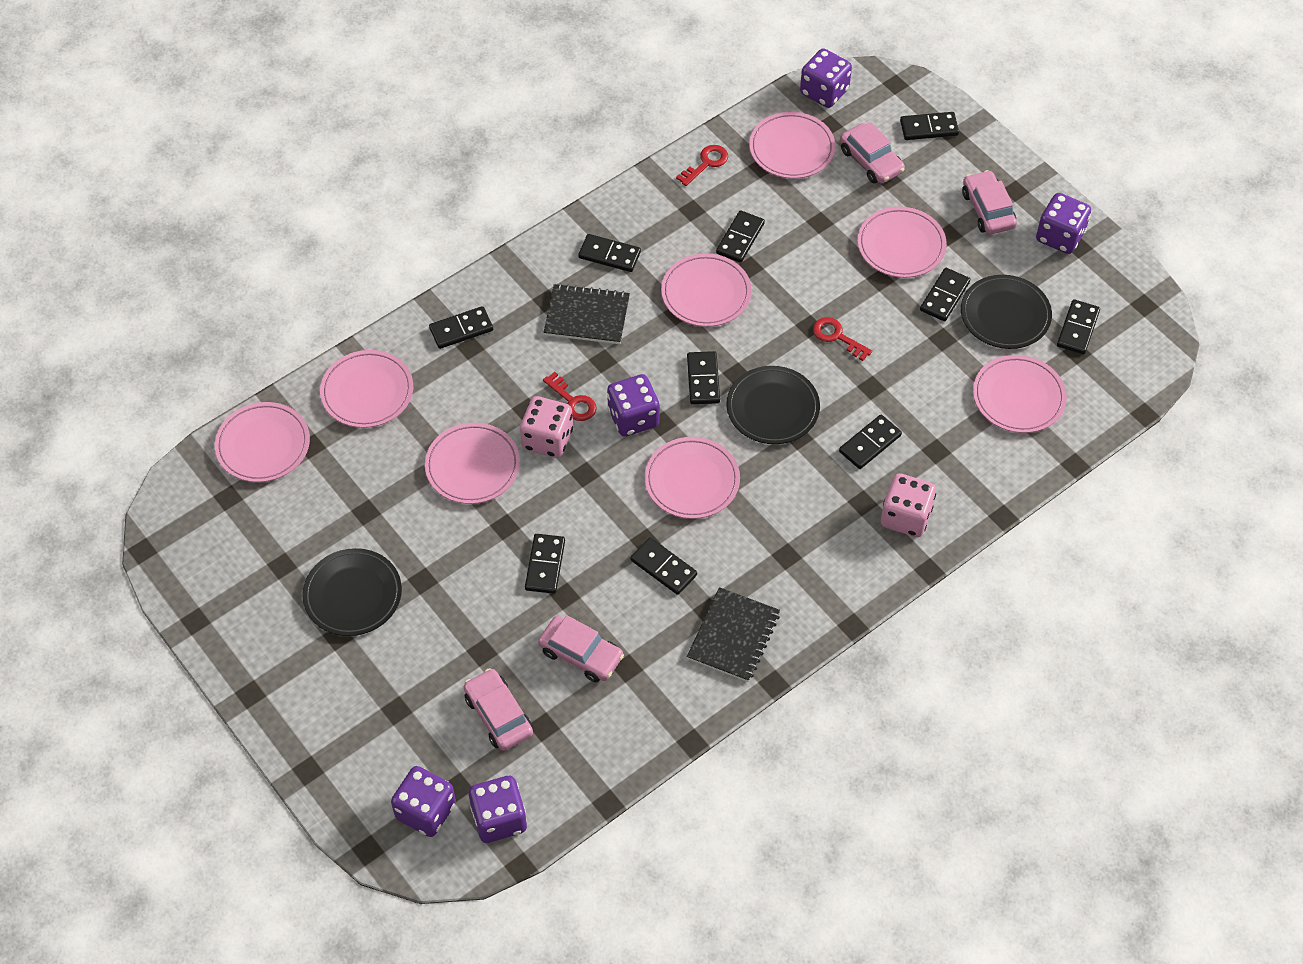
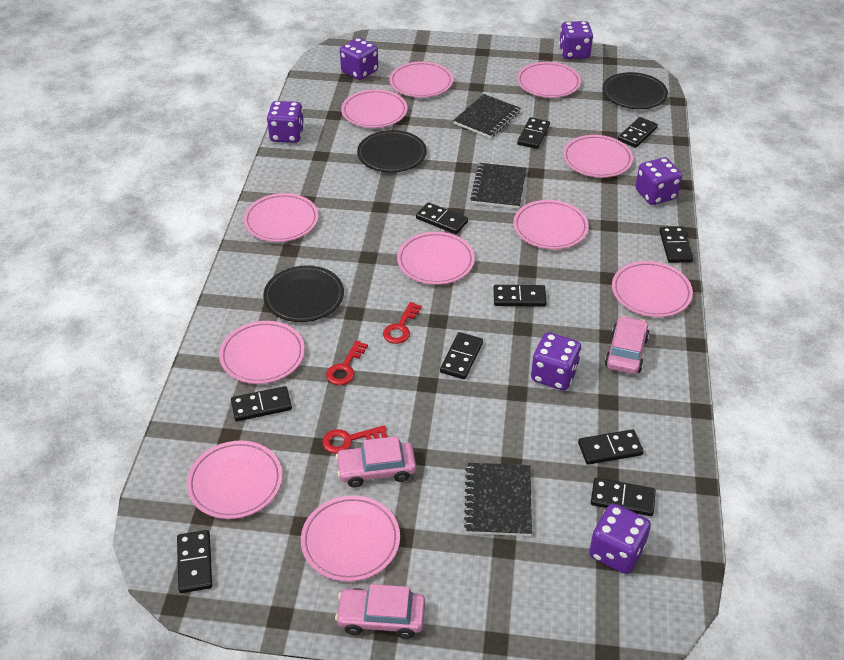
black notebook: [544,283,630,344] [687,587,780,682] = 2 -> [453,94,521,138] [464,463,532,536] [470,163,526,209] = 3
pink car: [464,668,533,751] [538,615,624,682] [840,122,905,184] [962,170,1017,234] = 4 -> [335,584,425,639] [336,436,416,487] [605,316,649,374] = 3
pink dice: [520,396,573,458] [881,473,936,537] = 2 -> none = 0
pink plate: [215,402,310,482] [320,350,413,428] [425,423,520,504] [645,437,740,519] [661,253,752,327] [749,112,836,179] [857,207,947,278] [973,355,1067,433] = 8 -> [187,441,282,519] [219,321,305,384] [244,193,318,242] [301,495,400,582] [341,89,407,128] [389,62,453,98] [397,232,475,285] [513,200,589,249] [517,62,581,98] [563,135,633,178] [612,261,693,317] = 11
purple dice: [391,766,456,837] [469,776,527,843] [607,374,660,437] [800,48,852,108] [1036,193,1091,254] = 5 -> [267,101,304,143] [340,38,378,80] [531,332,581,391] [559,21,593,59] [589,504,651,574] [635,157,682,205] = 6

